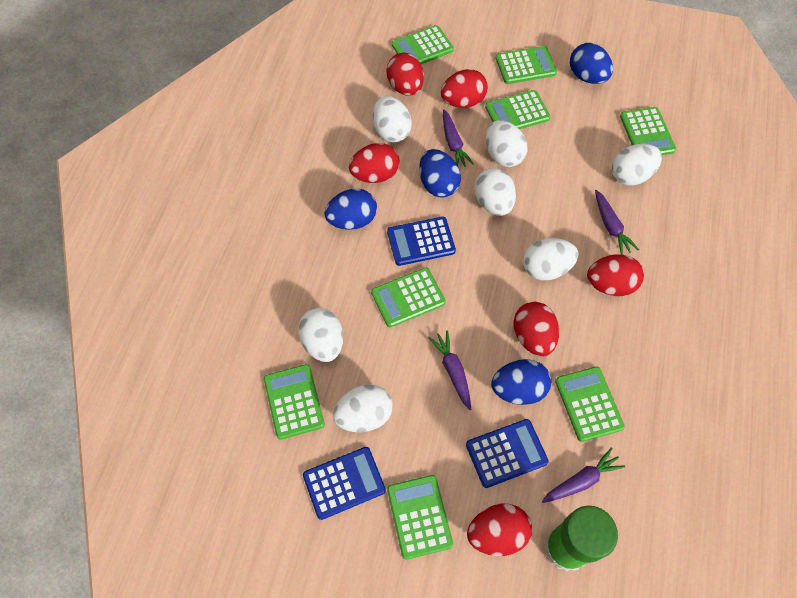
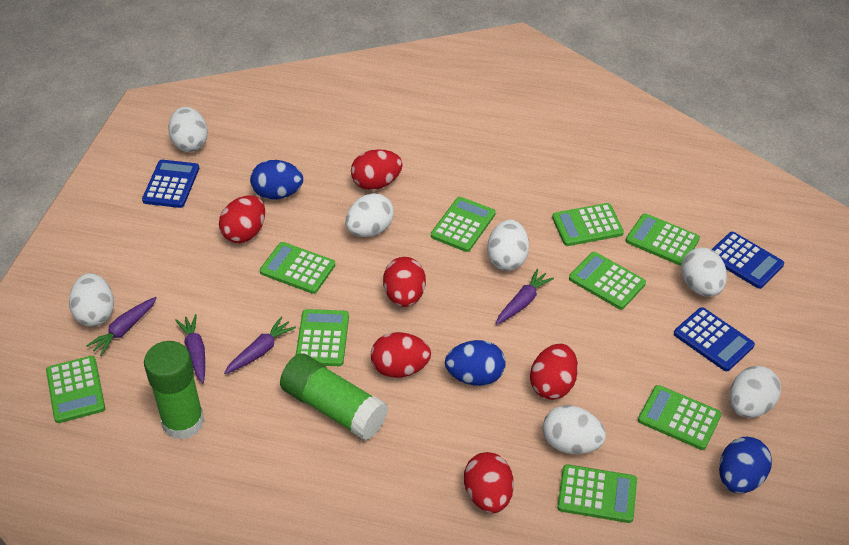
blue egg: [324,188,377,230] [419,149,461,198] [491,359,551,405] [570,43,613,84] = 4 -> [250,160,303,200] [445,340,505,386] [719,437,772,494] = 3
green calculator: [264,364,325,440] [371,268,446,327] [387,475,453,560] [392,25,454,64] [485,90,551,129] [495,46,557,84] [555,367,625,442] [620,107,676,155] = 8 -> [46,356,105,423] [260,242,335,294] [295,309,349,366] [431,197,496,252] [552,203,624,246] [557,464,637,523] [569,252,646,310] [626,213,700,266] [638,385,722,450] = 9
green glue stick: [544,506,618,572] = 1 -> [144,341,204,440] [280,353,388,441] = 2

